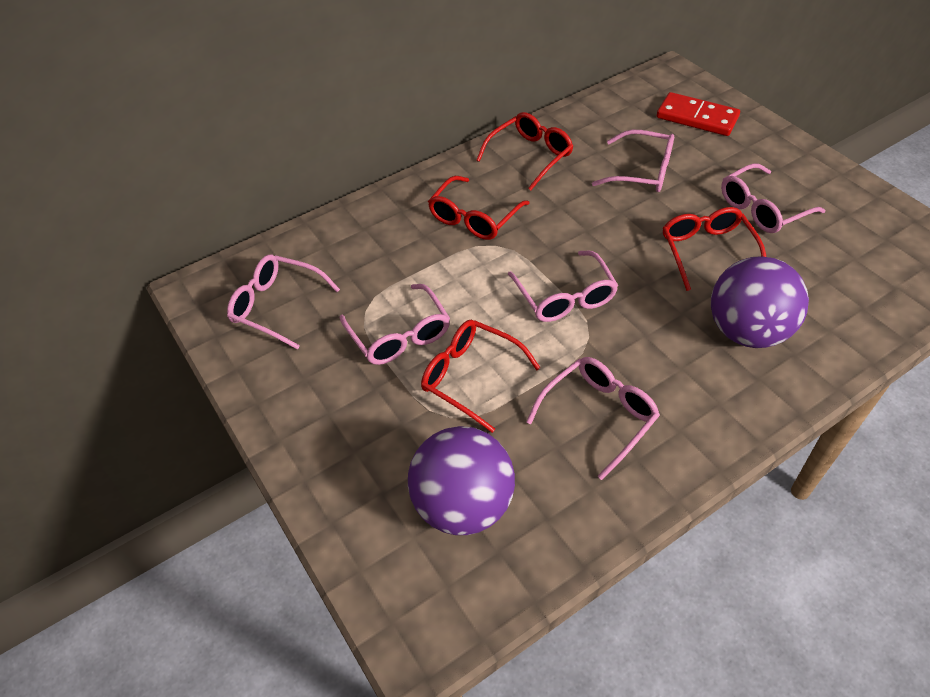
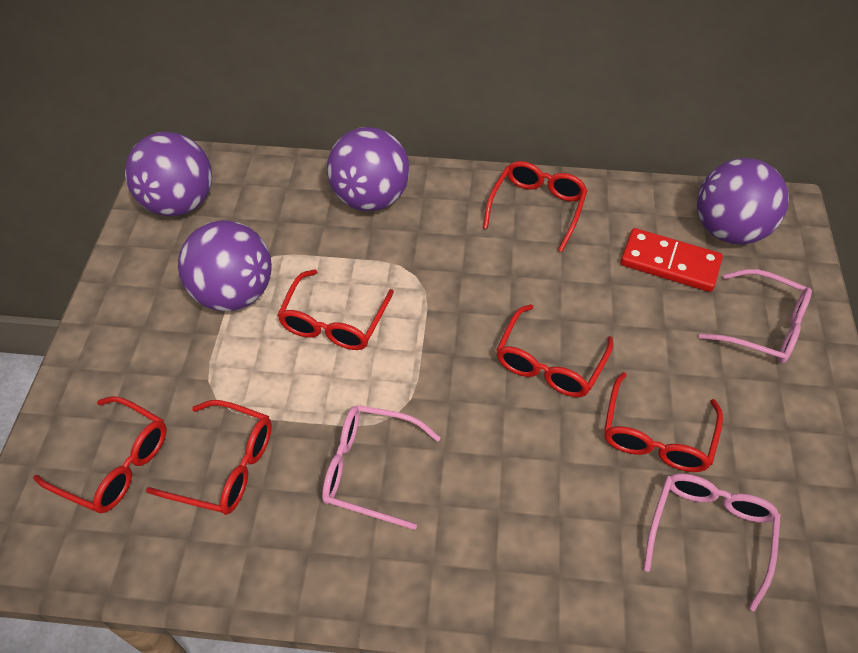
pink glasses: [227,255,340,350] [340,284,450,365] [508,251,618,322] [526,357,660,480] [592,130,674,192] [721,163,825,233] = 6 -> [322,405,440,530] [643,473,781,611] [699,269,812,364] = 3
purple ball: [408,426,515,535] [711,256,809,348] = 2 -> [125,132,212,216] [178,220,272,311] [327,127,410,211] [697,158,789,245] = 4
red glasses: [421,320,541,433] [428,176,530,240] [476,112,574,190] [663,207,766,291] = 4 -> [33,396,167,513] [146,400,272,515] [277,269,394,350] [483,161,588,252] [496,304,613,397] [604,372,723,472] = 6

